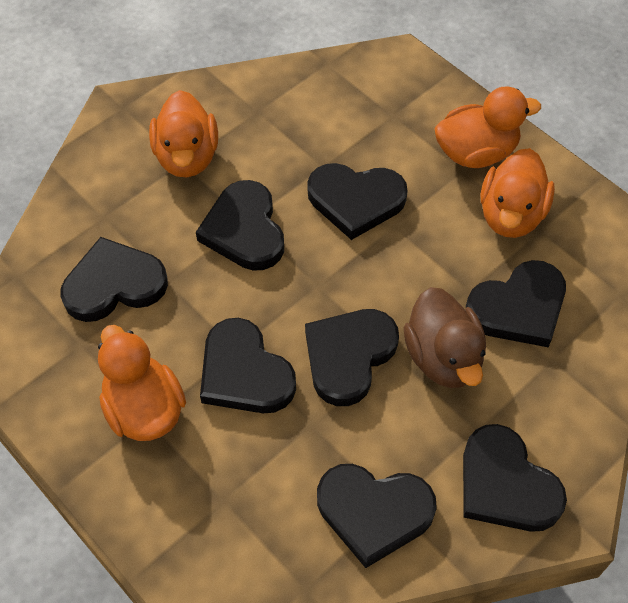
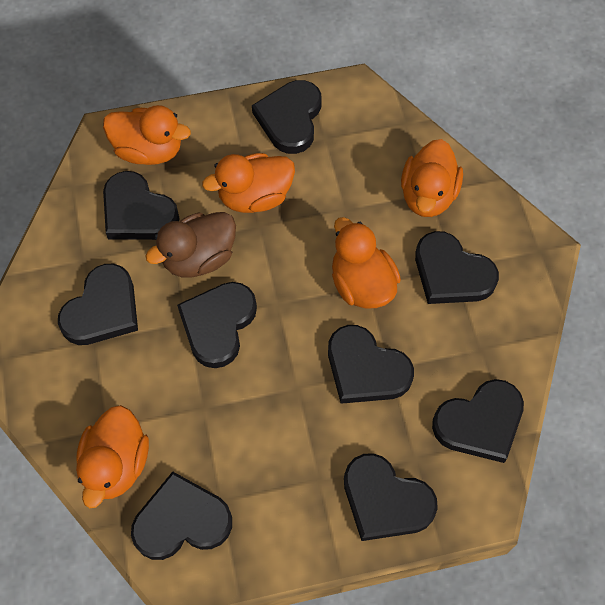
black heart: [61,237,168,322] [196,180,284,271] [200,318,296,413] [305,309,399,406] [308,163,408,240] [317,464,437,568] [463,424,567,532] [466,260,566,347] = 8 -> [58,264,138,345] [103,171,180,240] [131,471,232,560] [177,282,257,368] [252,80,322,154] [328,325,414,404] [344,453,438,541] [415,231,499,304] [432,379,524,463] = 9
orange duck: [98,325,186,441] [149,90,218,177] [435,86,541,168] [481,148,555,238] = 4 -> [76,405,149,508] [103,105,191,165] [202,153,295,213] [332,217,401,309] [401,139,463,217] = 5

